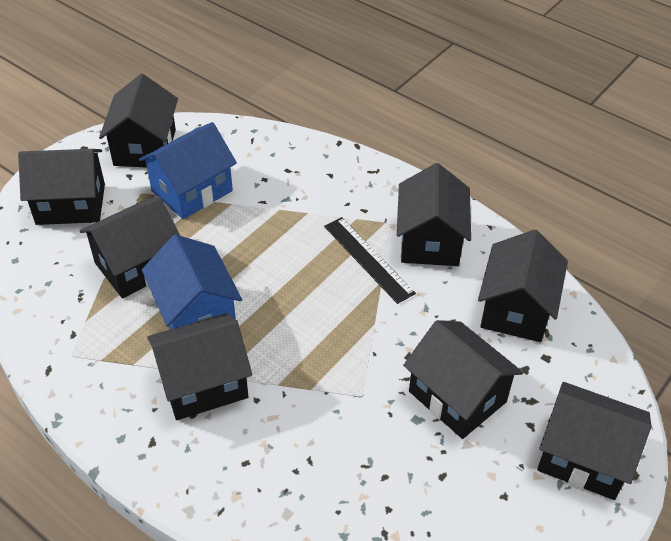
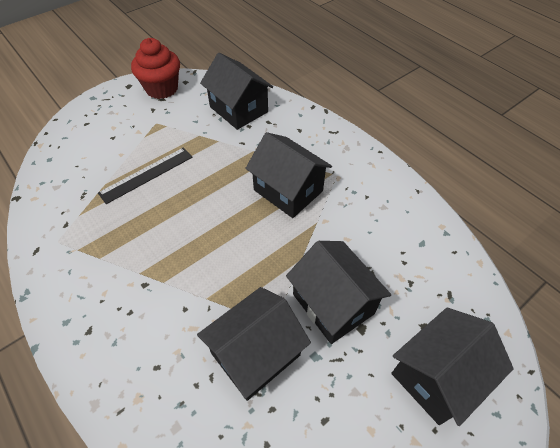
black house: [18,149,105,225] [80,197,180,298] [99,74,178,168] [147,313,252,420] [397,163,471,266] [403,320,523,439] [478,230,568,342] [537,382,651,500] = 8 -> [197,287,311,401] [200,53,273,130] [245,132,332,218] [286,241,391,344] [391,307,514,426] = 5
blue house: [139,122,237,219] [142,235,242,329] = 2 -> none = 0
red cupcake: none = 0 -> [131,38,180,99] = 1

